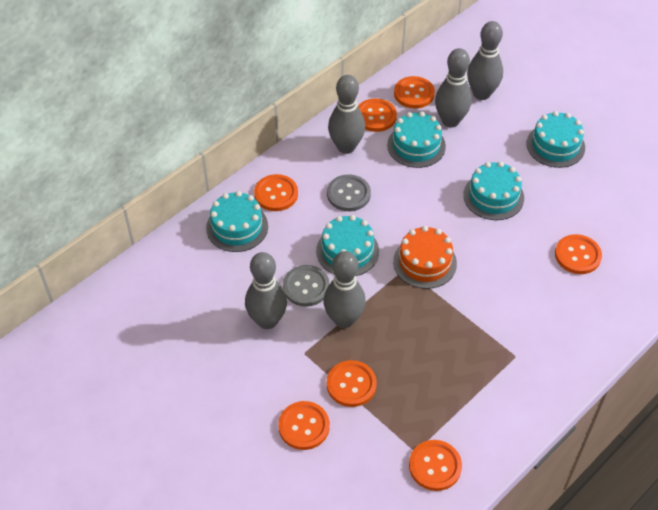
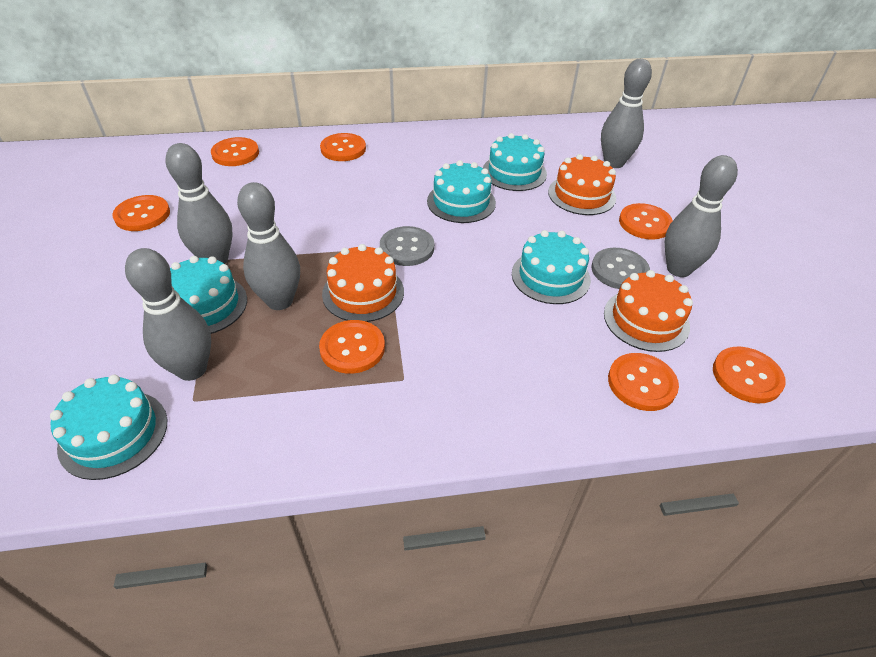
orange cake: [393,226,457,289] = 1 -> [322,244,404,322] [548,154,616,215] [604,270,693,352] = 3

